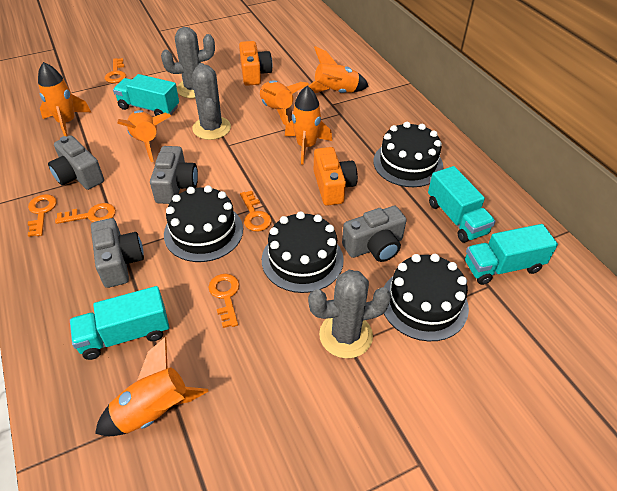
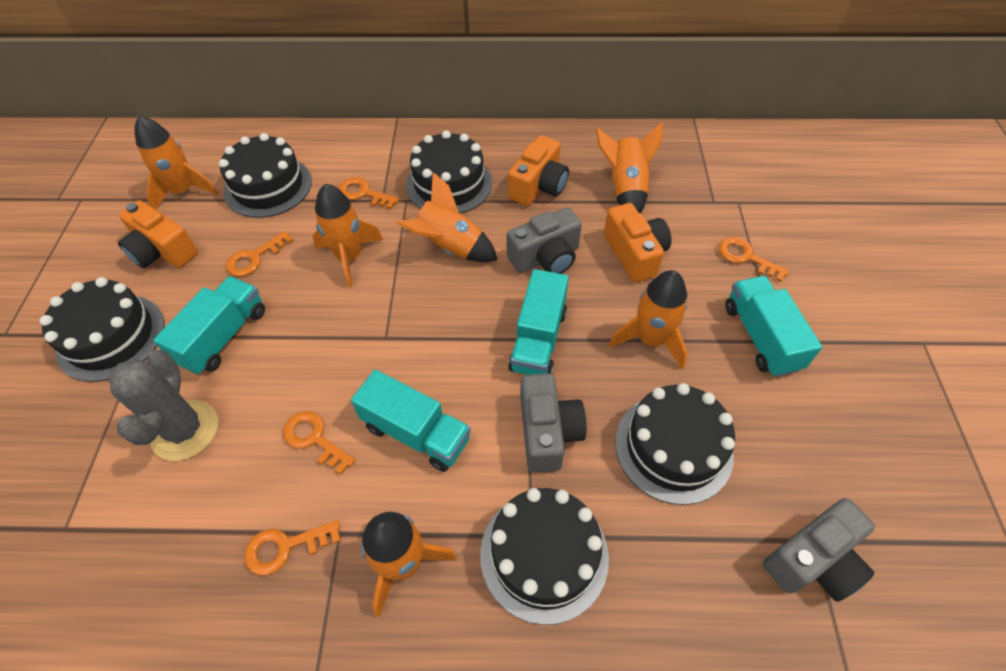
black cake: [164,185,243,262] [262,211,344,293] [373,122,443,187] [384,254,469,341] = 4 -> [40,277,164,382] [219,133,312,218] [406,131,492,214] [480,488,609,625] [615,383,735,505] = 5
grey cactus: [161,27,215,98] [192,63,231,140] [308,270,391,358] = 3 -> [108,350,218,461] = 1
grey camera: [48,135,104,190] [91,218,144,288] [150,146,198,204] [342,206,407,262] = 4 -> [507,207,582,274] [520,373,586,473] [763,498,875,602] = 3
orange camera: [239,41,272,86] [314,147,358,206] = 2 -> [118,200,198,268] [508,135,569,206] [604,203,671,283] = 3

